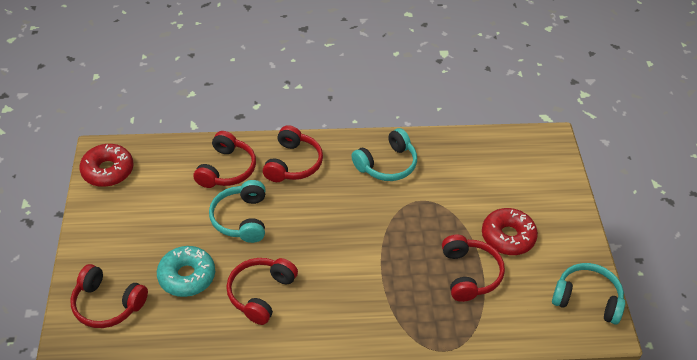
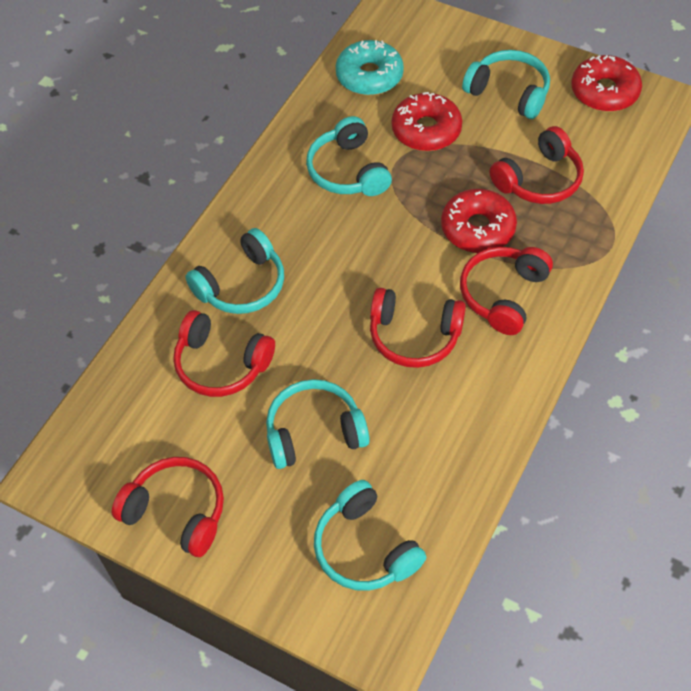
red donut: [79,144,134,187] [482,208,538,255] = 2 -> [392,92,462,151] [441,189,517,253] [571,55,642,112] = 3
turquoise headphones: [209,180,265,243] [352,128,417,181] [552,263,625,325] = 3 -> [185,228,284,314] [266,379,370,469] [306,116,392,196] [314,480,426,591] [462,50,550,119] = 5

